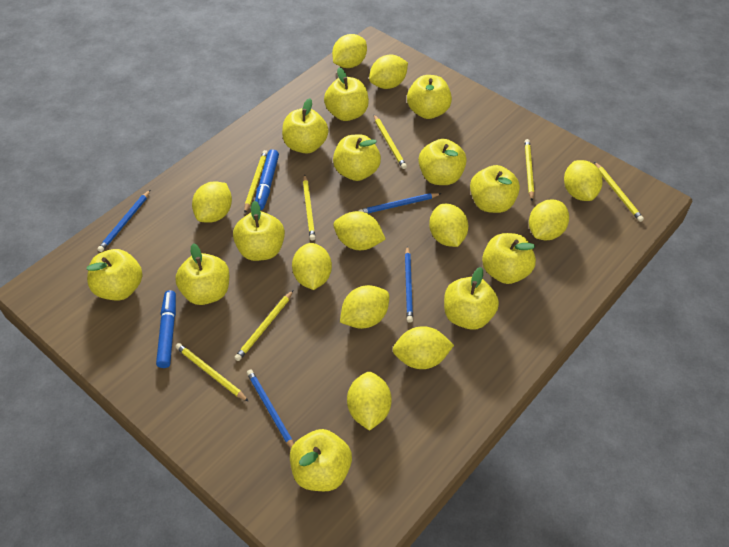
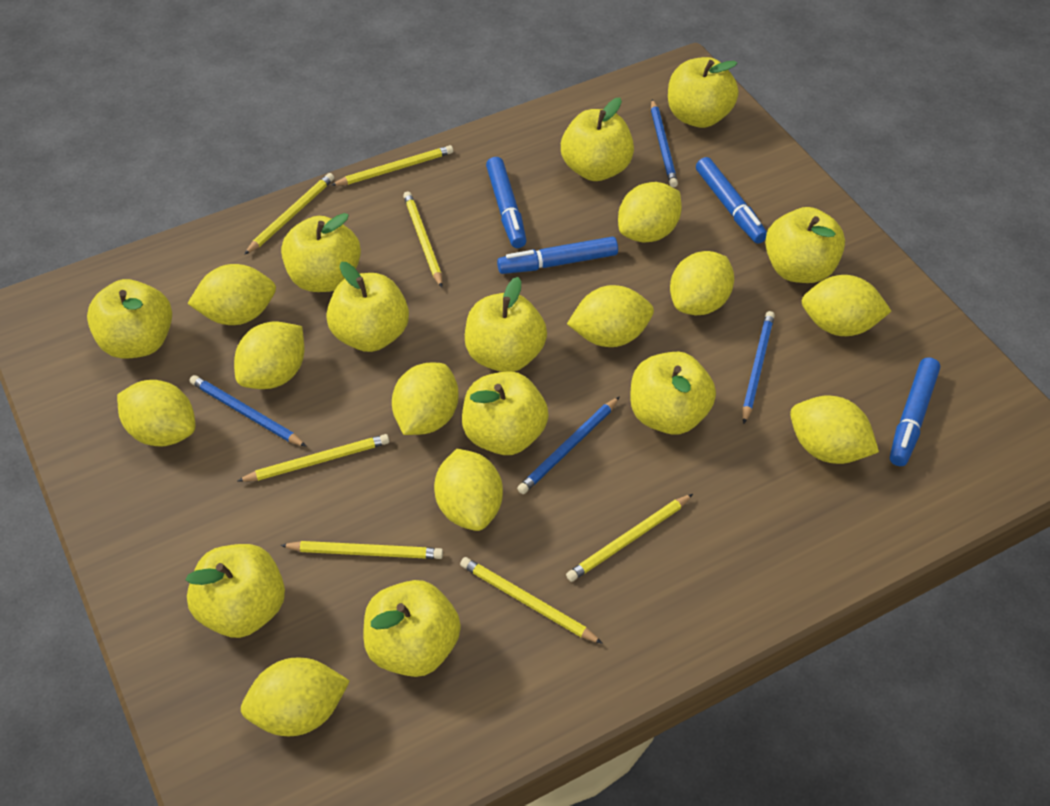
blue marker: [156,290,176,368] [255,149,279,210] = 2 -> [486,157,527,248] [497,236,618,274] [696,157,767,244] [890,357,940,466] = 4
yellow apple: [86,249,143,301] [175,243,229,305] [233,201,285,261] [282,98,328,153] [290,429,352,491] [324,68,369,121] [333,134,381,181] [407,75,452,119] [418,139,467,185] [444,267,499,330] [470,165,520,213] [482,233,536,284] = 12 -> [87,279,172,358] [186,544,285,638] [281,213,361,292] [326,262,409,352] [363,580,461,677] [462,371,549,455] [465,277,547,372] [561,98,634,181] [630,352,716,435] [668,57,738,128] [765,207,845,283] = 11

